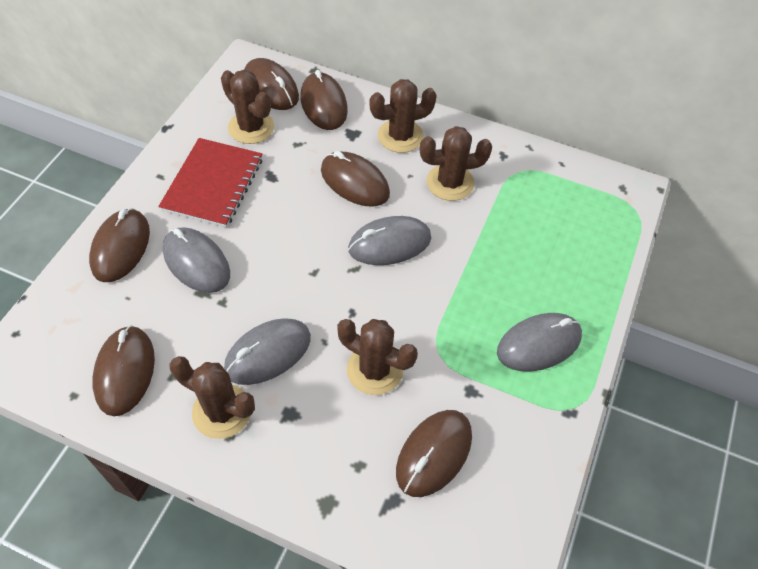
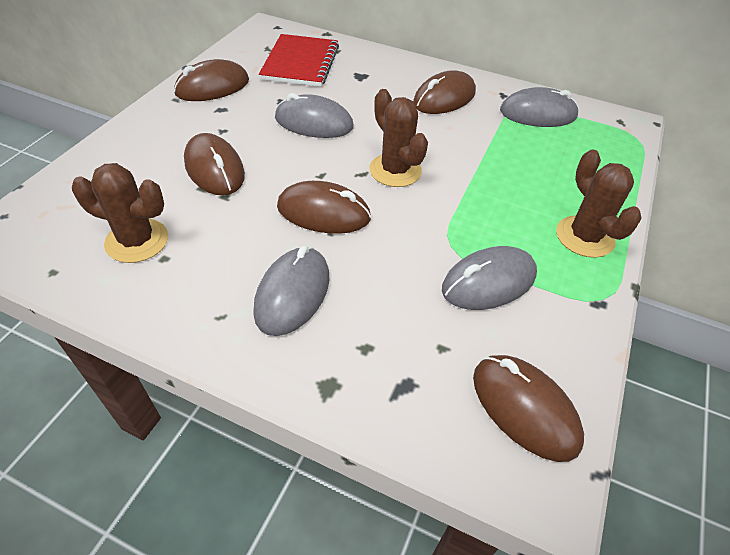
brown cactus: [170,356,255,439] [221,70,274,144] [337,319,418,395] [369,79,437,153] [420,126,492,201] = 5 -> [72,163,168,263] [369,89,428,187] [556,149,642,258] = 3
brown mouse: [89,208,150,282] [92,325,155,416] [244,58,299,110] [301,70,348,130] [321,151,390,207] [396,410,472,497] = 6 -> [174,59,249,101] [184,133,245,196] [277,181,371,234] [413,70,476,114] [473,355,584,462] = 5

